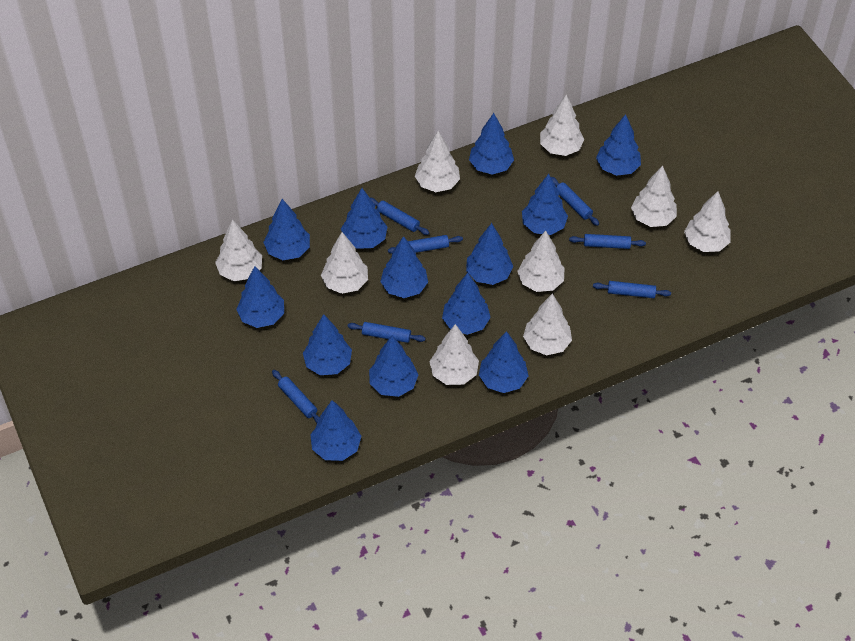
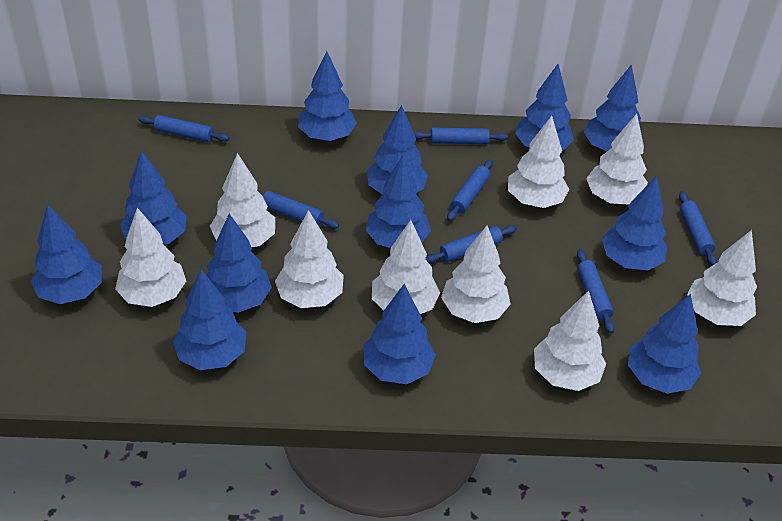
blue tree: [236,266,284,328] [263,199,310,260] [303,314,352,375] [310,400,361,461] [341,188,387,249] [369,336,418,397] [380,236,428,298] [442,273,491,335] [466,223,513,285] [469,113,514,175] [479,331,529,393] [522,174,568,235] [596,114,641,176] = 13 -> [31,204,102,304] [120,151,187,245] [173,269,246,370] [206,214,272,313] [298,51,357,141] [363,284,436,384] [366,105,428,195] [366,155,431,248] [515,64,574,151] [584,64,641,152] [602,176,667,270] [628,294,701,394] = 12

